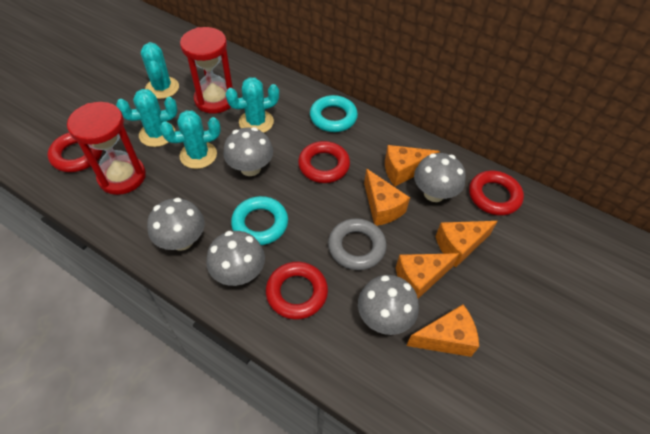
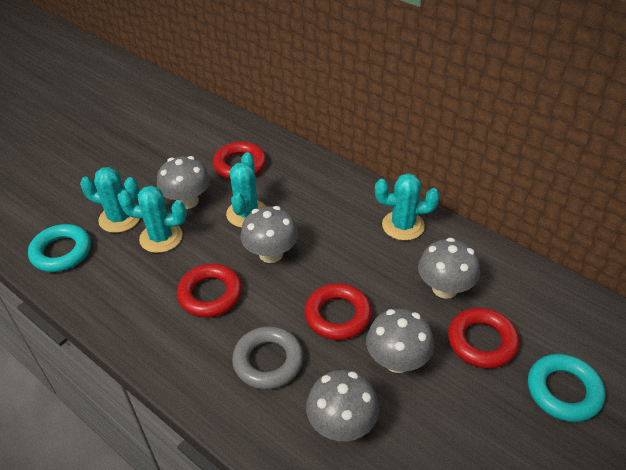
orange cheese: [364,168,410,226] [385,145,440,186] [396,253,460,299] [406,304,479,357] [436,221,498,267] = 5 -> none = 0
red hourglass: [67,102,146,195] [180,27,233,113] = 2 -> none = 0

